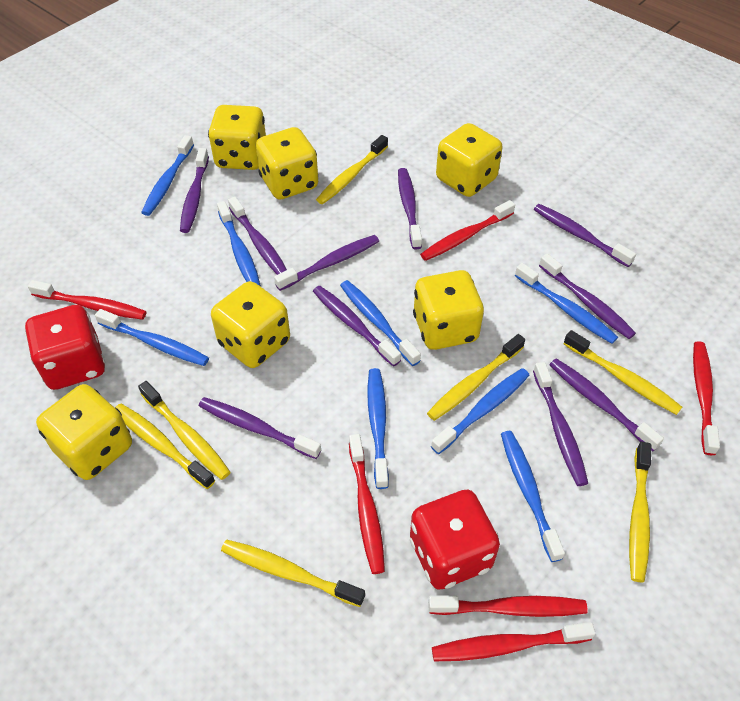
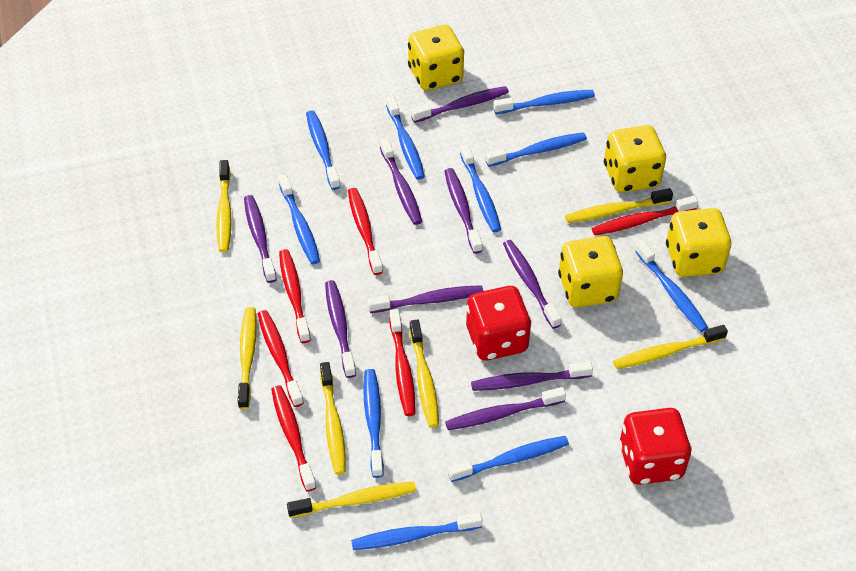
blue toothbrush: [95,309,209,366] [141,135,194,216] [217,201,261,287] [340,280,421,366] [368,368,389,489] [431,368,530,454] [501,431,565,562] [515,263,618,344] = 8 -> [279,174,320,264] [306,110,340,190] [351,512,482,550] [363,369,384,478] [386,96,425,180] [448,436,569,482] [460,144,501,232] [486,132,587,167] [493,90,595,114] [635,241,708,332] = 10
purple toothbrush: [180,148,209,233] [199,397,321,459] [228,197,287,275] [274,235,379,291] [313,286,401,367] [398,168,422,250] [533,362,588,486] [534,204,636,267] [539,253,636,339] [549,358,664,451] = 10 -> [244,195,277,283] [325,280,356,378] [368,285,483,313] [380,138,422,225] [411,86,509,123] [445,168,482,254] [445,387,566,430] [471,362,593,391] [503,240,562,329] = 9
yellow dice: [36,384,132,480] [208,105,266,170] [211,281,290,368] [256,127,318,200] [413,270,484,350] [436,123,503,197] = 6 -> [408,25,464,91] [558,236,623,308] [604,125,666,193] [666,208,731,277] = 4

